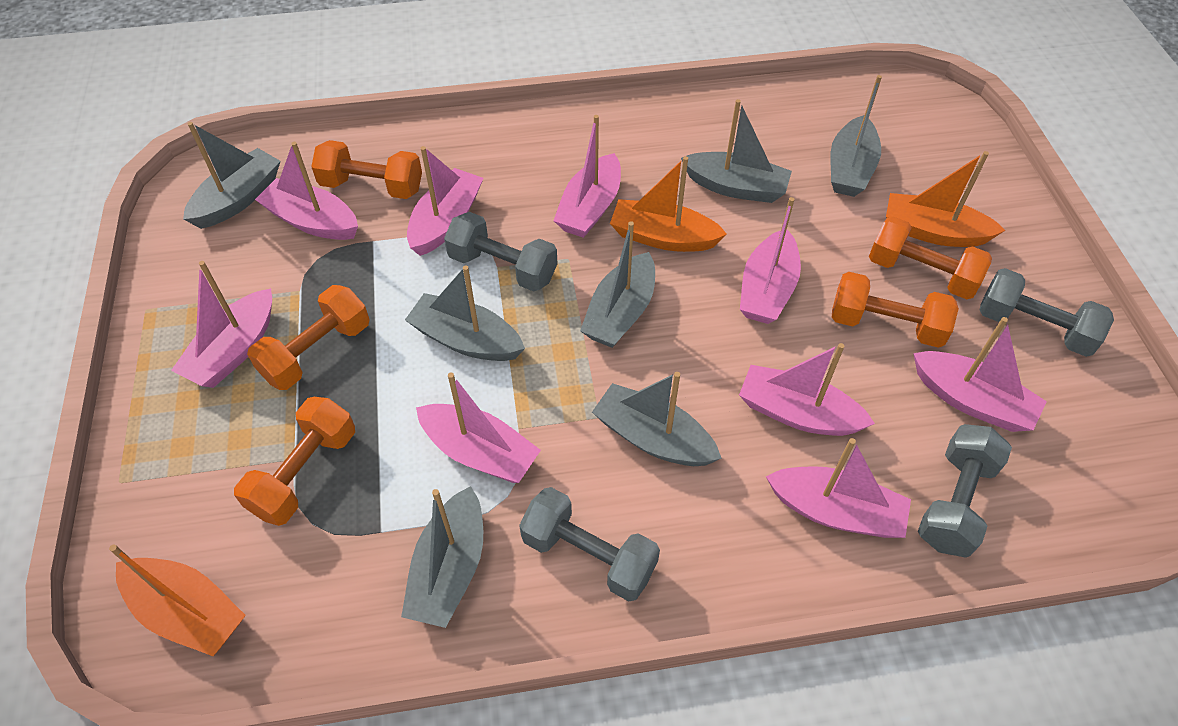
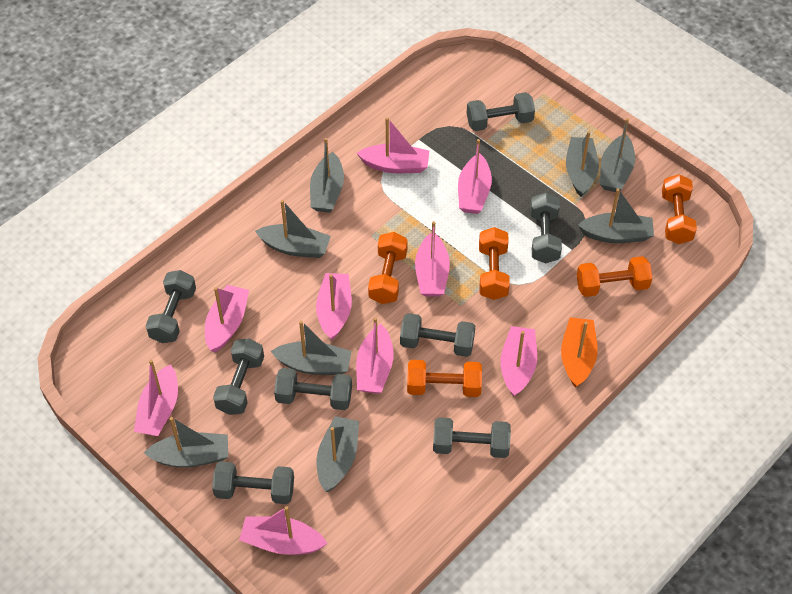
grey boat: [183,122,280,229] [401,486,483,628] [405,265,525,361] [580,221,655,348] [592,372,722,466] [681,99,792,203] [830,75,882,197] = 7 -> [144,417,228,468] [255,200,331,258] [271,321,352,375] [310,138,344,213] [317,416,359,492] [566,131,599,197] [578,188,654,243] [600,118,635,192] = 8
grey dumbbell: [444,212,558,291] [519,487,660,601] [918,424,1012,558] [980,268,1114,357] = 4 -> [146,270,196,343] [212,461,294,504] [213,338,264,415] [274,368,352,410] [400,313,475,357] [433,417,511,458] [467,92,535,131] [530,193,562,263] = 8
orange boat: [109,544,246,656] [610,156,727,252] [886,151,1005,247] = 3 -> [561,317,598,388] = 1

